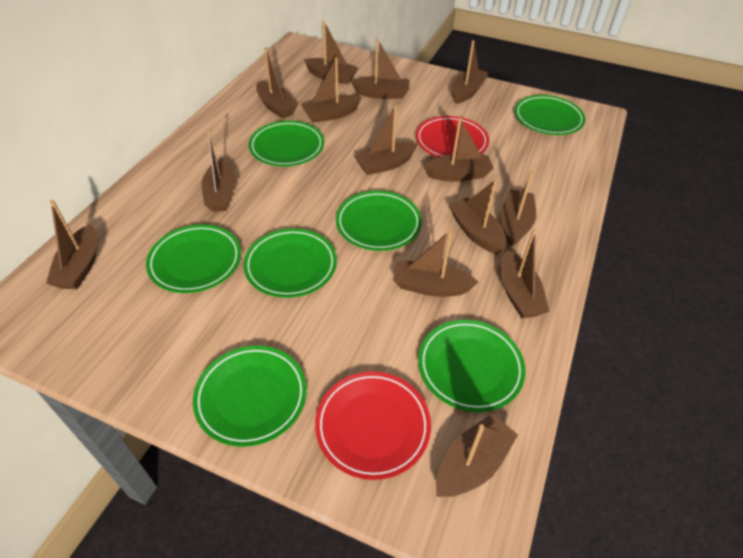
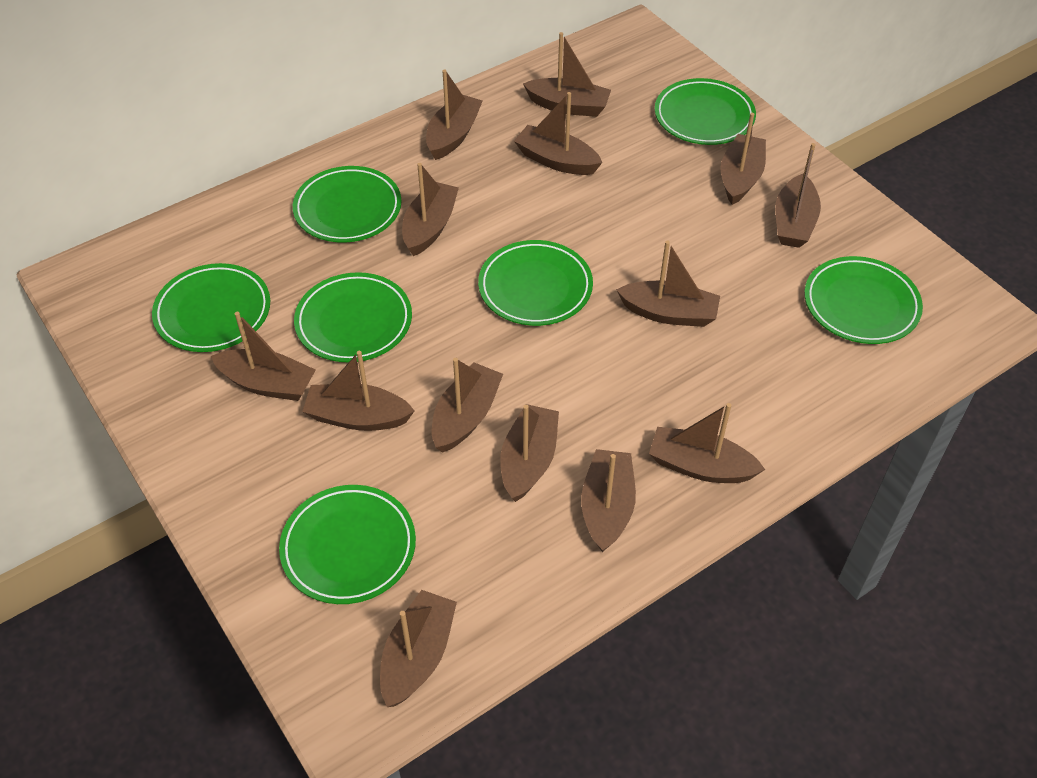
red plate: [315,372,431,480] [416,116,489,157] = 2 -> none = 0

